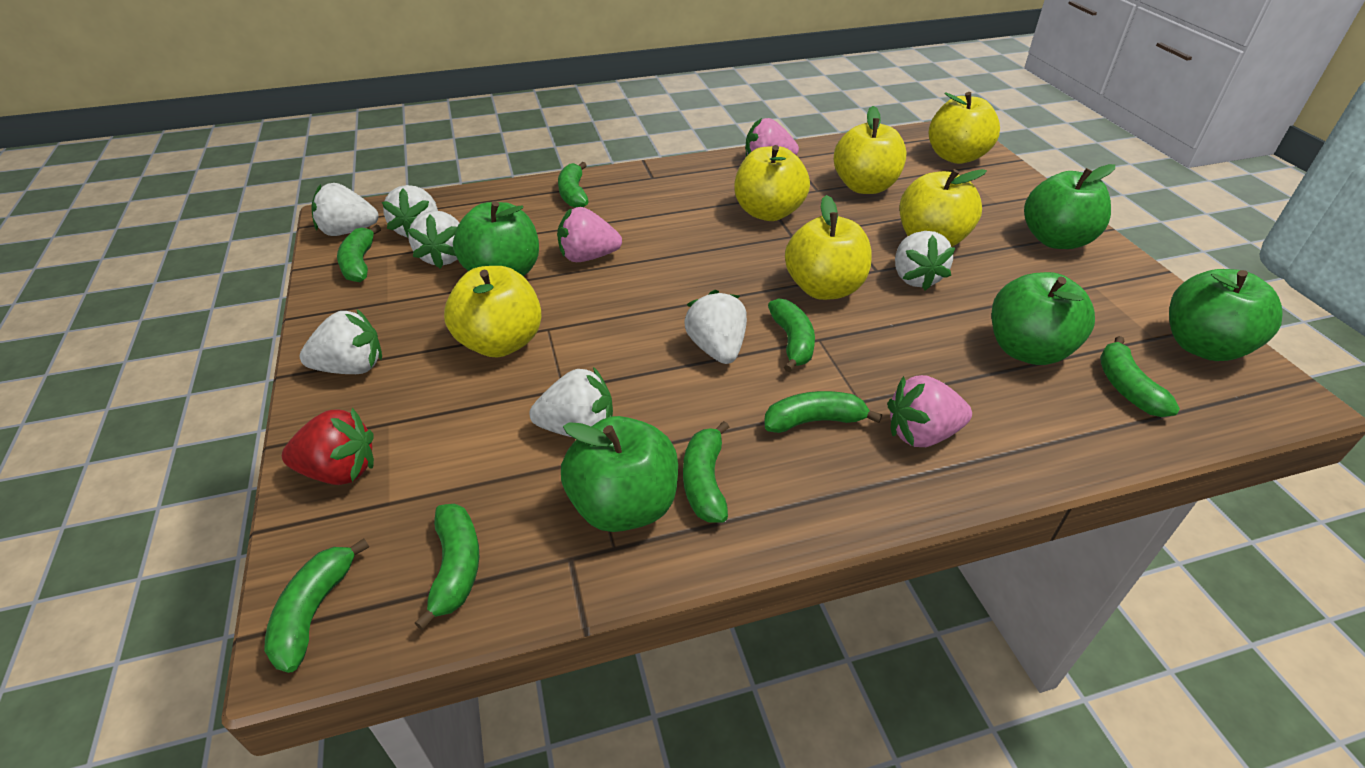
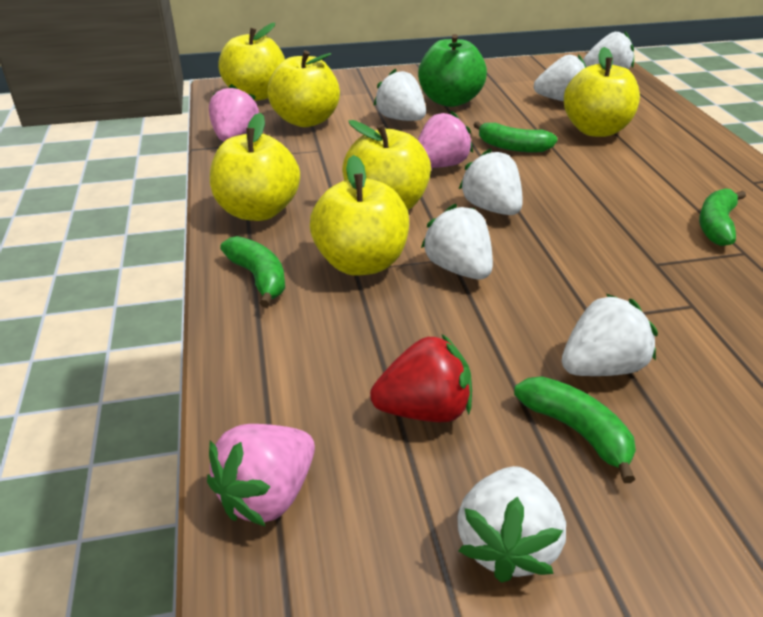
green apple: [453,201,539,276] [561,416,678,532] [991,272,1095,365] [1024,164,1115,249] [1169,269,1283,361] = 5 -> [418,34,487,107] = 1
green banana: [264,538,369,673] [337,224,381,282] [415,504,479,630] [558,162,589,208] [683,421,729,523] [764,391,882,433] [768,298,815,373] [1100,336,1180,417] = 8 -> [220,236,285,307] [474,121,558,152] [514,376,636,483] [699,188,746,246] = 4

